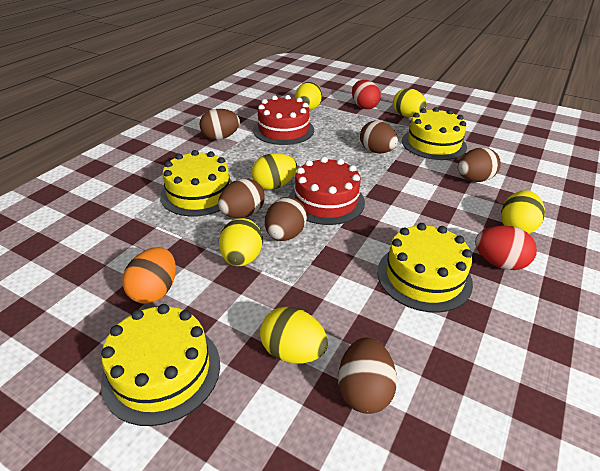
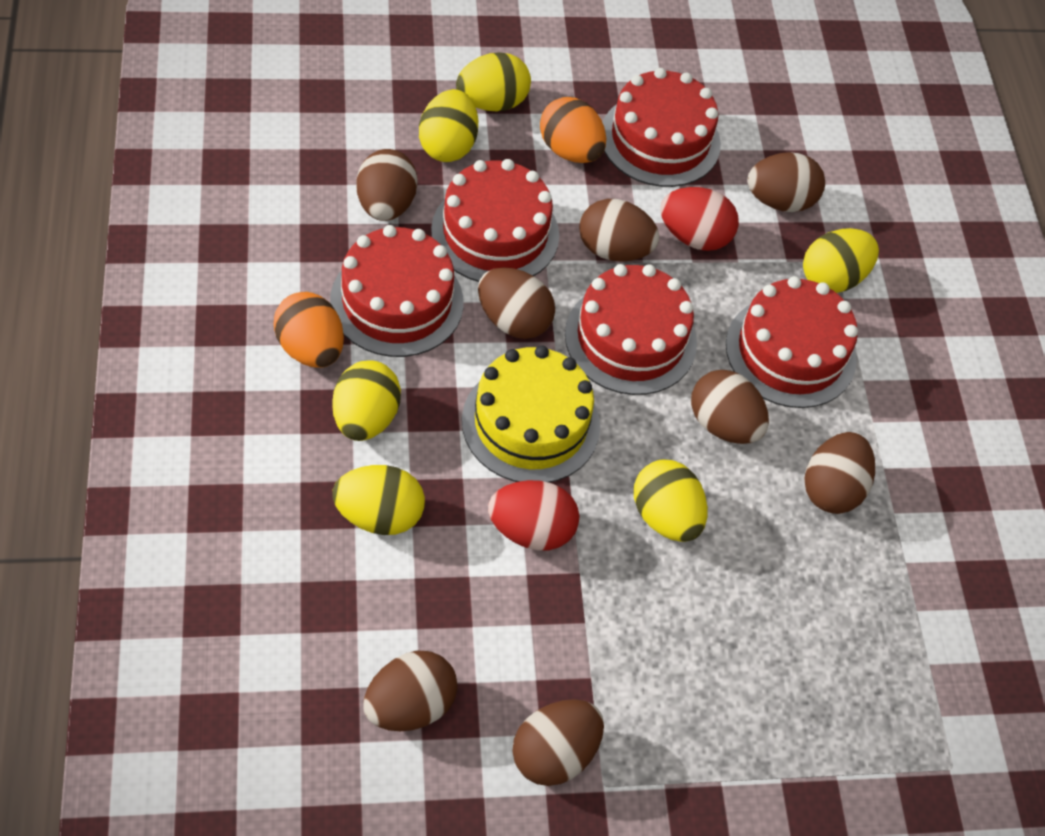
brown egg: [199,109,240,140] [218,178,265,218] [265,197,307,241] [338,338,397,414] [360,121,398,153] [458,147,501,182] = 6 -> [356,149,418,221] [363,651,457,731] [478,267,555,339] [513,699,604,786] [579,199,660,262] [691,370,769,444] [747,152,825,212] [804,432,875,514] = 8
orange egg: [122,247,176,304] = 1 -> [273,292,344,368] [540,97,606,163] = 2
red cake: [253,95,314,145] [289,157,365,225] = 2 -> [330,225,464,357] [431,159,559,282] [565,264,697,395] [602,68,721,187] [726,276,858,408] = 5
yellow cake: [101,304,220,426] [160,150,233,216] [377,223,473,313] [402,107,467,160] = 4 -> [462,345,600,483] = 1

